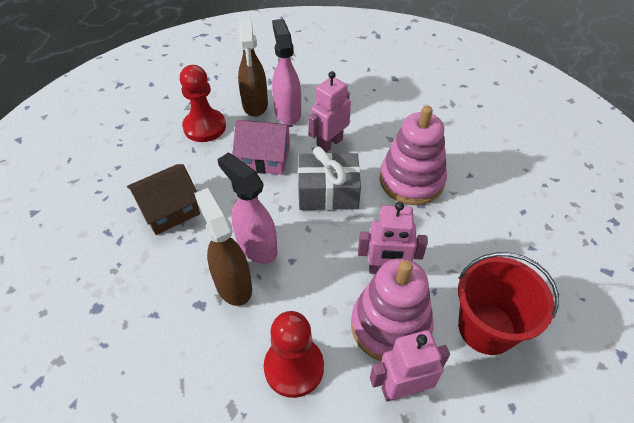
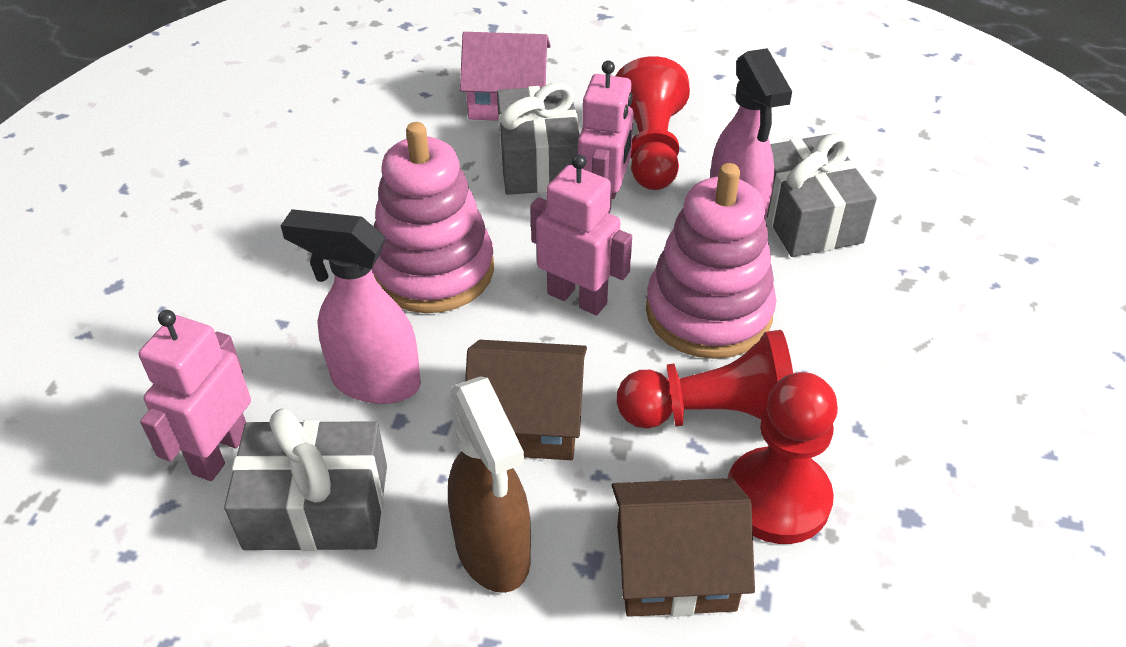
brown house: [127,164,200,235] = 1 -> [465,340,587,460] [612,478,755,617] = 2
brown spray bottle: [194,188,252,306] [238,19,268,117] = 2 -> [448,376,531,593] = 1
grey gift: [298,146,361,210] = 1 -> [224,408,387,551] [497,83,580,195] [767,133,877,257] = 3
red bucket: [458,252,559,355] = 1 -> none = 0
red pawn: [180,65,226,142] [264,311,324,398] = 2 -> [615,56,690,190] [616,330,793,429] [728,372,838,544] = 3

